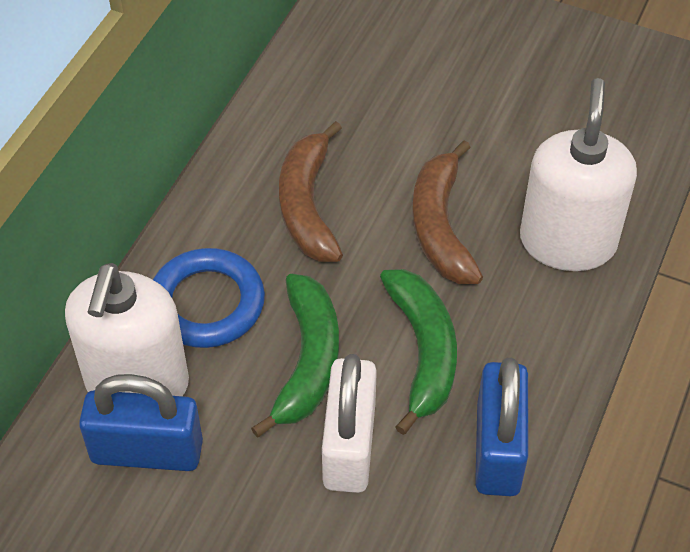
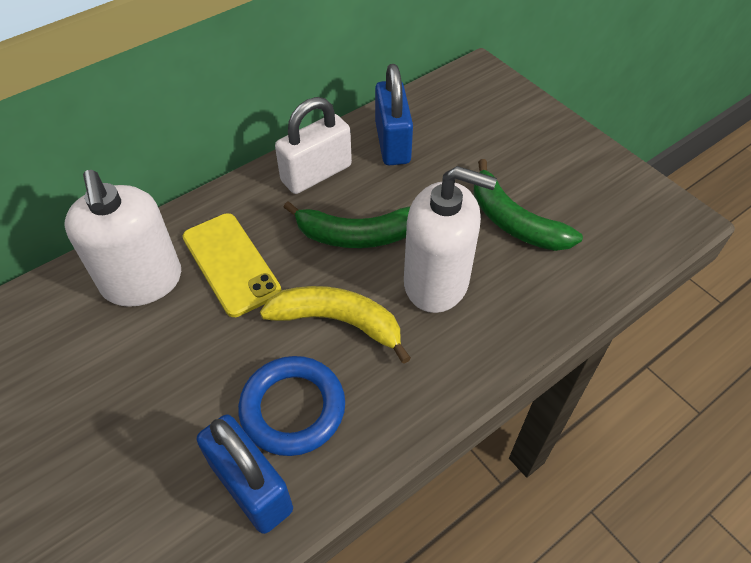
brown banana: [279,121,343,262] [412,140,483,284] = 2 -> none = 0
yellow banana: none = 0 -> [260,286,411,364] = 1
yellow phone: none = 0 -> [183,213,282,317] = 1

